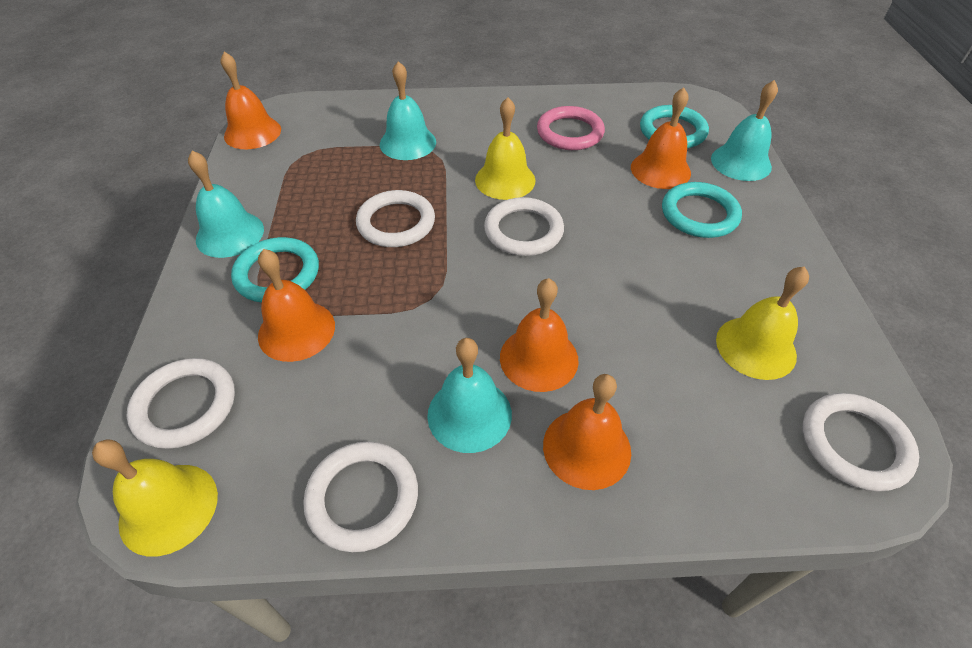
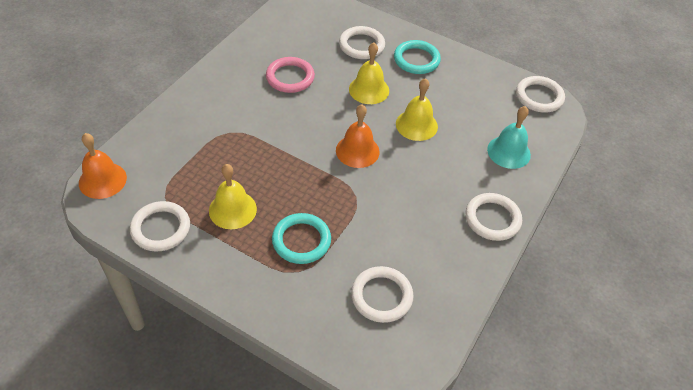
orange bell: [221,52,281,149] [258,249,335,362] [500,278,579,392] [543,374,631,490] [631,87,691,189] = 5 -> [79,133,127,199] [336,104,380,168] = 2
turquoise bell: [188,151,264,258] [380,61,436,160] [427,338,512,453] [711,80,778,181] = 4 -> [487,106,531,169] = 1
turquoise ring: [231,237,319,303] [640,105,709,148] [662,182,742,238] = 3 -> [272,213,331,264] [394,40,441,74] = 2

